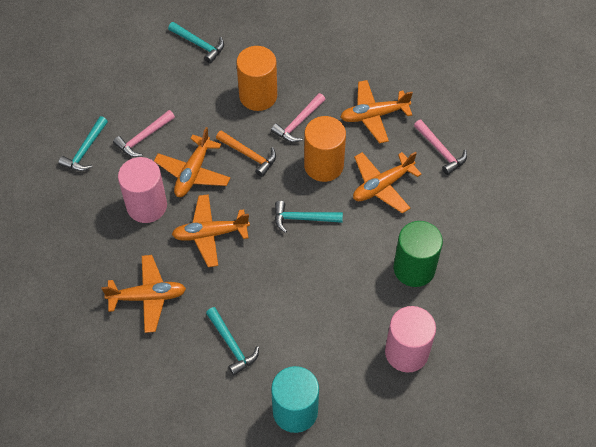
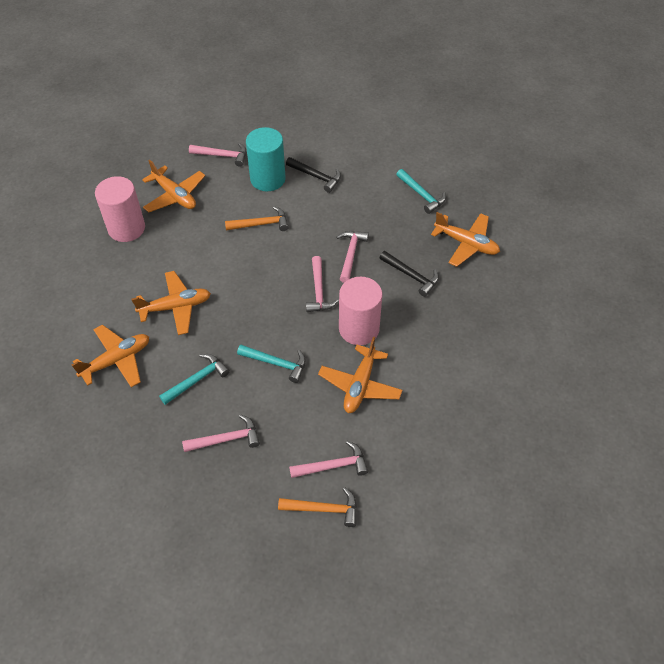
black hammer: none = 0 -> [286,157,341,193] [379,251,439,297] = 2
green cylinder: [394,221,443,287] = 1 -> none = 0
orange cylinder: [236,46,277,111] [304,116,346,182] = 2 -> none = 0
orange hammer: [216,130,276,177] = 1 -> [225,206,289,231] [278,487,357,527] = 2
pink hammer: [113,110,175,157] [271,93,326,142] [414,120,467,175] = 3 -> [182,415,260,452] [189,142,246,167] [289,441,368,478] [306,256,339,312] [337,231,369,283] = 5
turquoise hammer: [58,116,108,171] [168,22,224,64] [206,307,259,376] [275,201,343,233] = 4 -> [159,354,230,405] [237,345,306,383] [396,169,446,214] = 3

